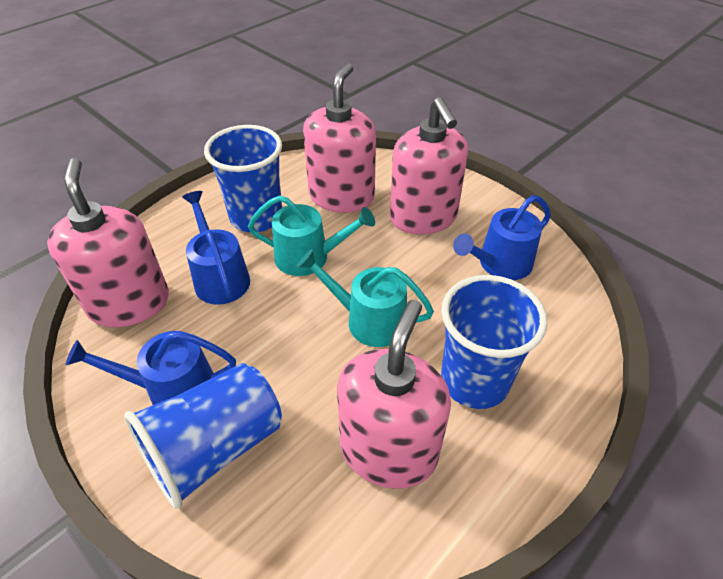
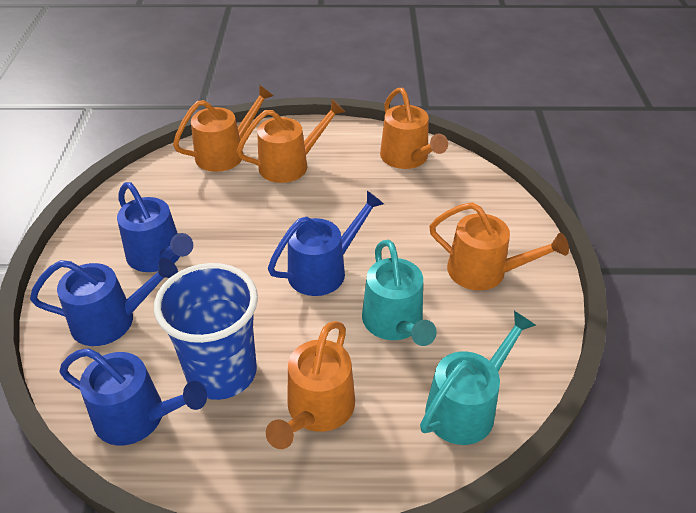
blue cup: [124,363,282,509] [204,125,282,232] [441,275,547,409] = 3 -> [154,263,258,400] = 1
blue watering can: [66,331,236,405] [182,191,250,305] [453,195,551,280] = 3 -> [30,258,178,346] [60,348,207,445] [117,182,193,272] [268,191,384,296] = 4
orange watering can: none = 0 -> [173,85,274,172] [237,99,345,183] [266,321,355,449] [380,88,448,169] [429,202,569,291] = 5
pink soap dispenser: [47,158,169,327] [303,63,376,213] [337,300,451,489] [390,97,468,235] = 4 -> none = 0

